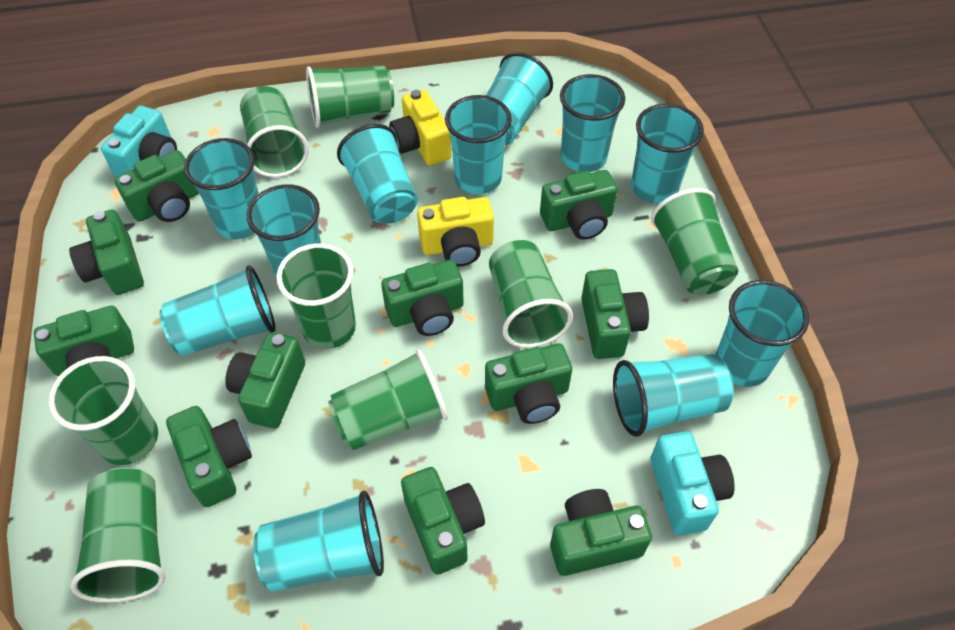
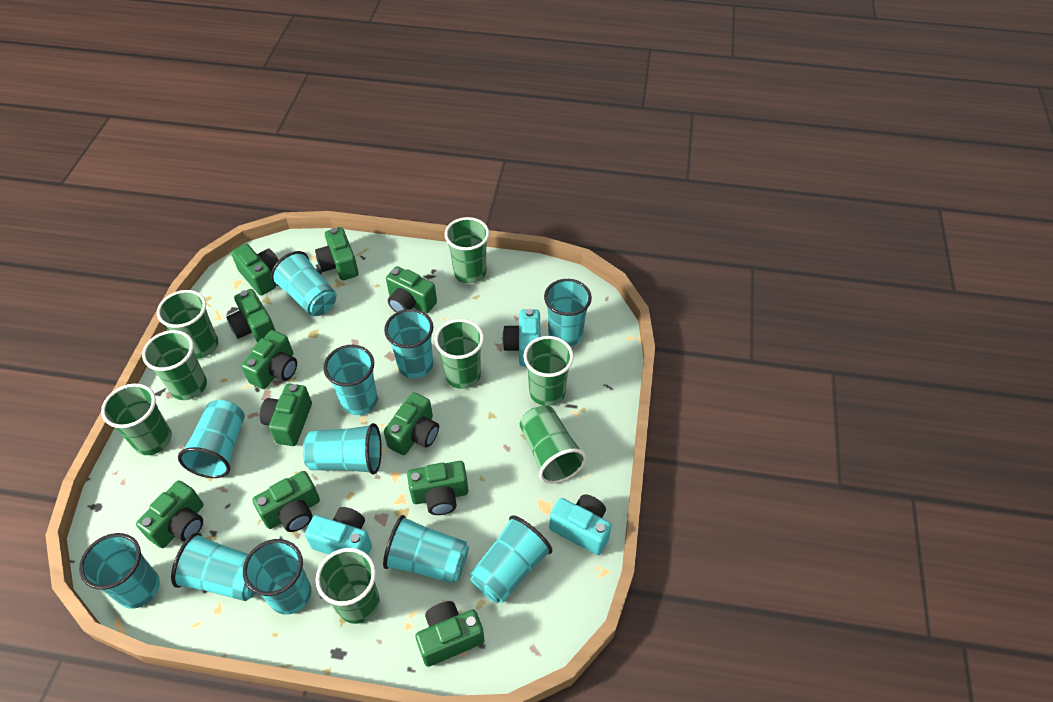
turquoise camera: [101,106,177,177] [651,431,734,536] = 2 -> [305,507,372,555] [502,309,540,366] [549,494,612,555] = 3
yellow camera: [389,89,451,165] [417,197,494,267] = 2 -> none = 0

